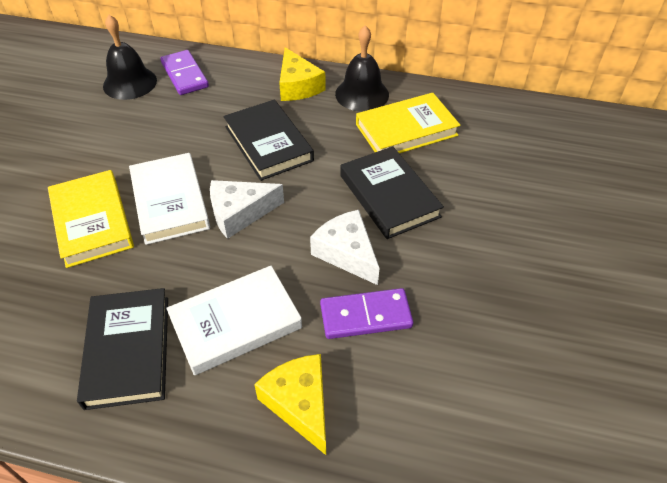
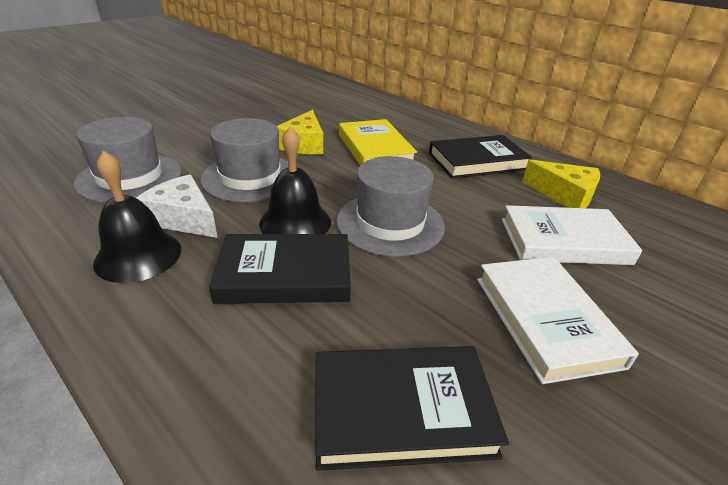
grey hat: none = 0 -> [74,117,181,203] [200,118,288,202] [336,156,445,257] = 3
purple domino: [160,50,209,95] [320,288,413,339] = 2 -> none = 0
white cheese: [210,180,284,239] [310,210,379,285] = 2 -> [136,175,218,238] = 1
yellow book: [48,170,134,268] [356,93,460,153] = 2 -> [339,119,417,165] = 1

